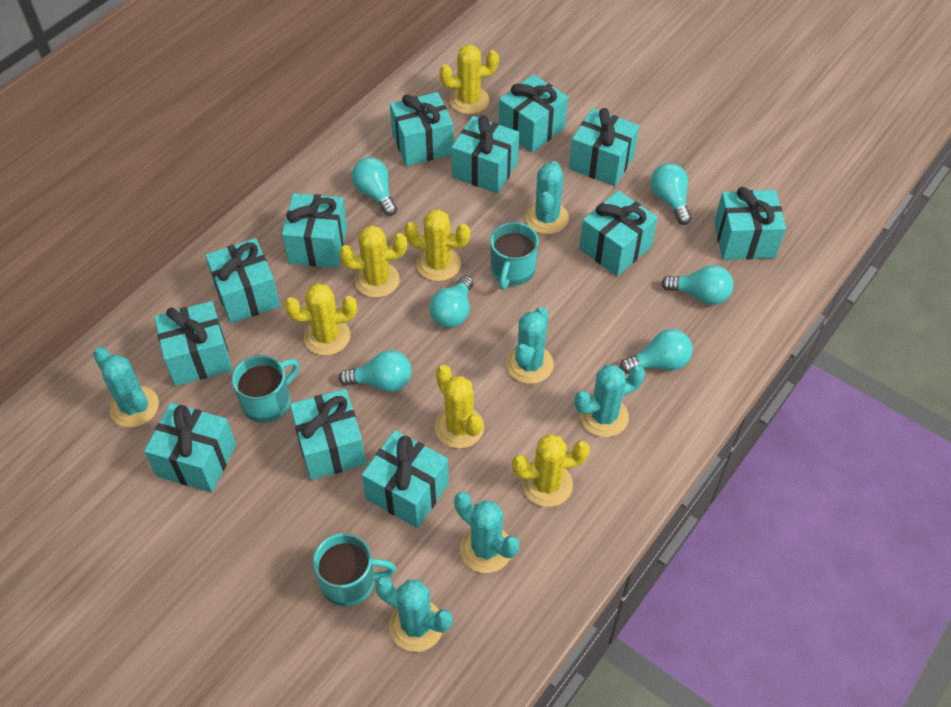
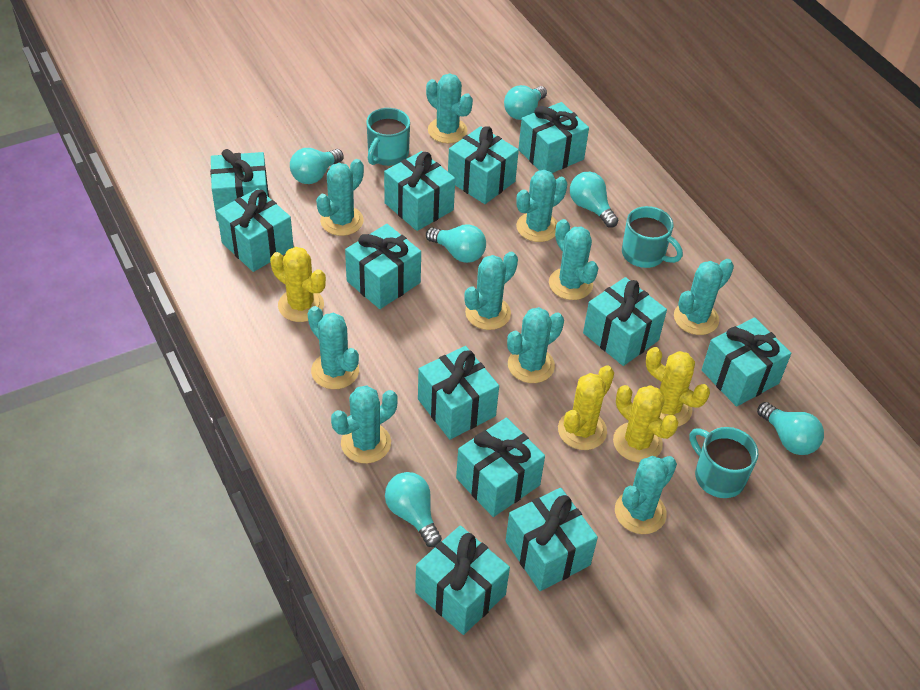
turquoise cactus: [93,347,159,428] [375,576,452,652] [454,492,519,573] [506,307,554,384] [526,161,569,234] [574,365,645,437] = 6 -> [307,306,359,389] [316,159,364,236] [331,385,398,464] [426,74,473,143] [464,252,518,330] [507,307,564,383] [516,170,567,242] [549,219,598,300] [615,456,677,534] [674,259,734,335] = 10
yellow cactus: [284,283,357,356] [339,226,407,298] [404,209,470,281] [435,365,484,449] [440,44,499,114] [512,434,590,507] = 6 -> [270,247,326,322] [558,365,614,450] [613,385,679,463] [646,347,710,427] = 4

